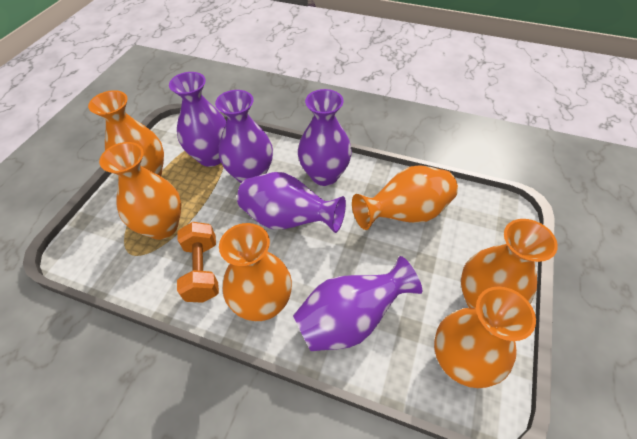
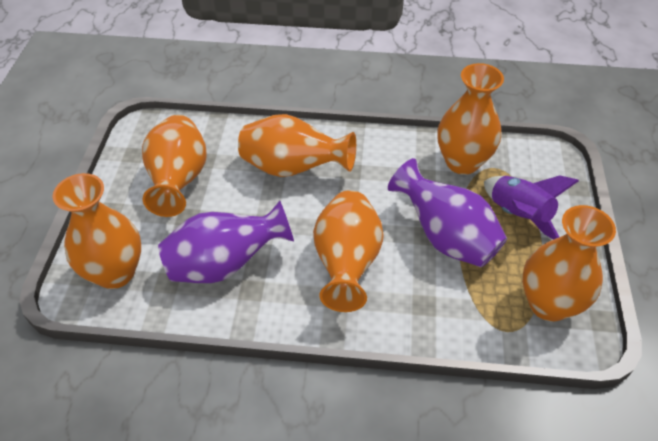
orange dumbbell: [177,222,219,303] = 1 -> none = 0
purple rocket: none = 0 -> [484,175,579,240] = 1
purple vase: [169,72,227,167] [215,90,273,183] [237,172,346,233] [293,256,422,351] [298,89,352,186] = 5 -> [158,201,294,283] [388,158,507,267] = 2

